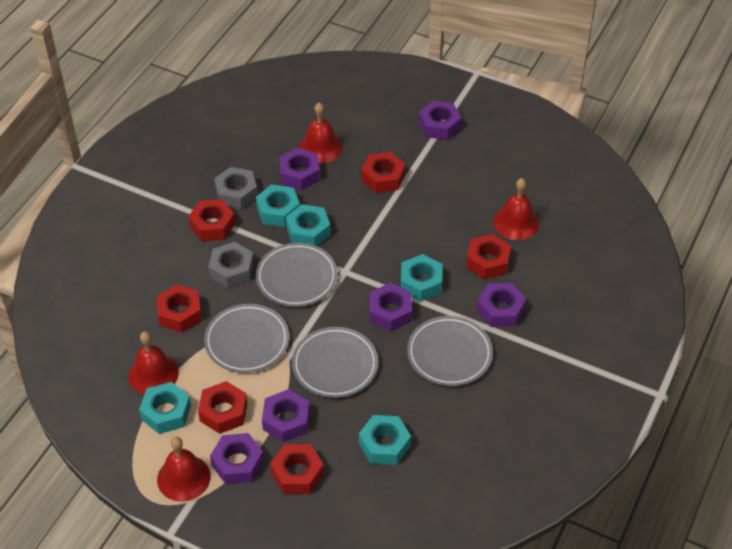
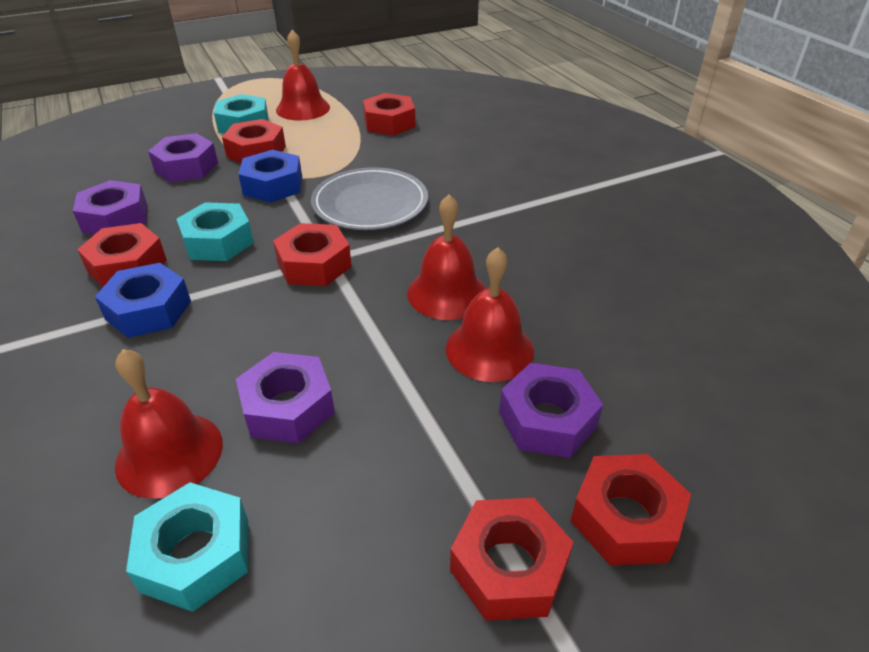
blue nut: none = 0 -> [95,263,191,338] [238,150,302,203] = 2
grey nut: [208,242,254,288] [214,167,258,209] = 2 -> none = 0
grey plate: [204,304,289,373] [256,243,338,307] [292,327,378,398] [407,316,493,386] = 4 -> [311,167,428,230] = 1
purple nut: [210,433,264,484] [262,389,310,442] [279,148,320,190] [369,283,412,331] [419,101,462,140] [477,283,526,327] = 6 -> [73,180,148,235] [148,133,218,182] [236,352,335,443] [499,363,603,458] = 4
turquoise nut: [139,382,191,434] [256,184,300,227] [286,204,331,246] [359,415,411,465] [401,254,443,301] = 5 -> [126,482,248,612] [176,202,254,261] [214,94,268,134] = 3

